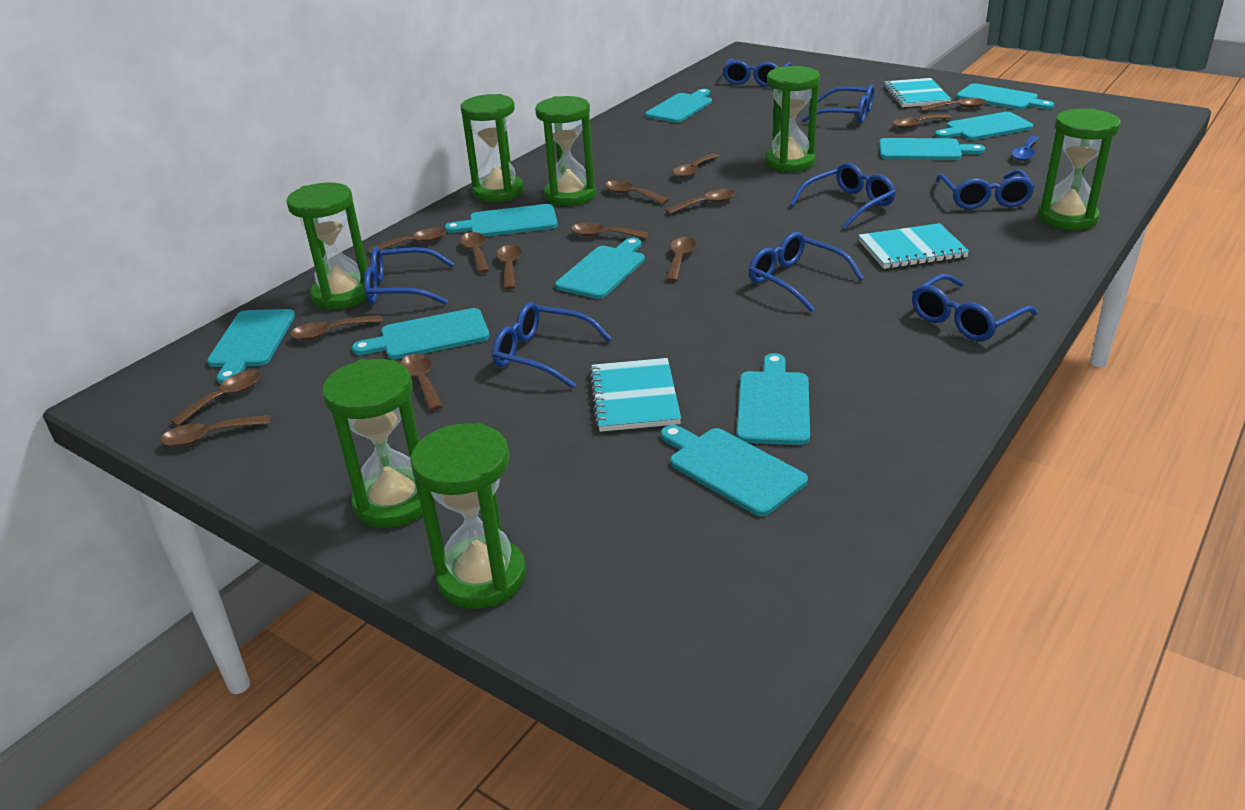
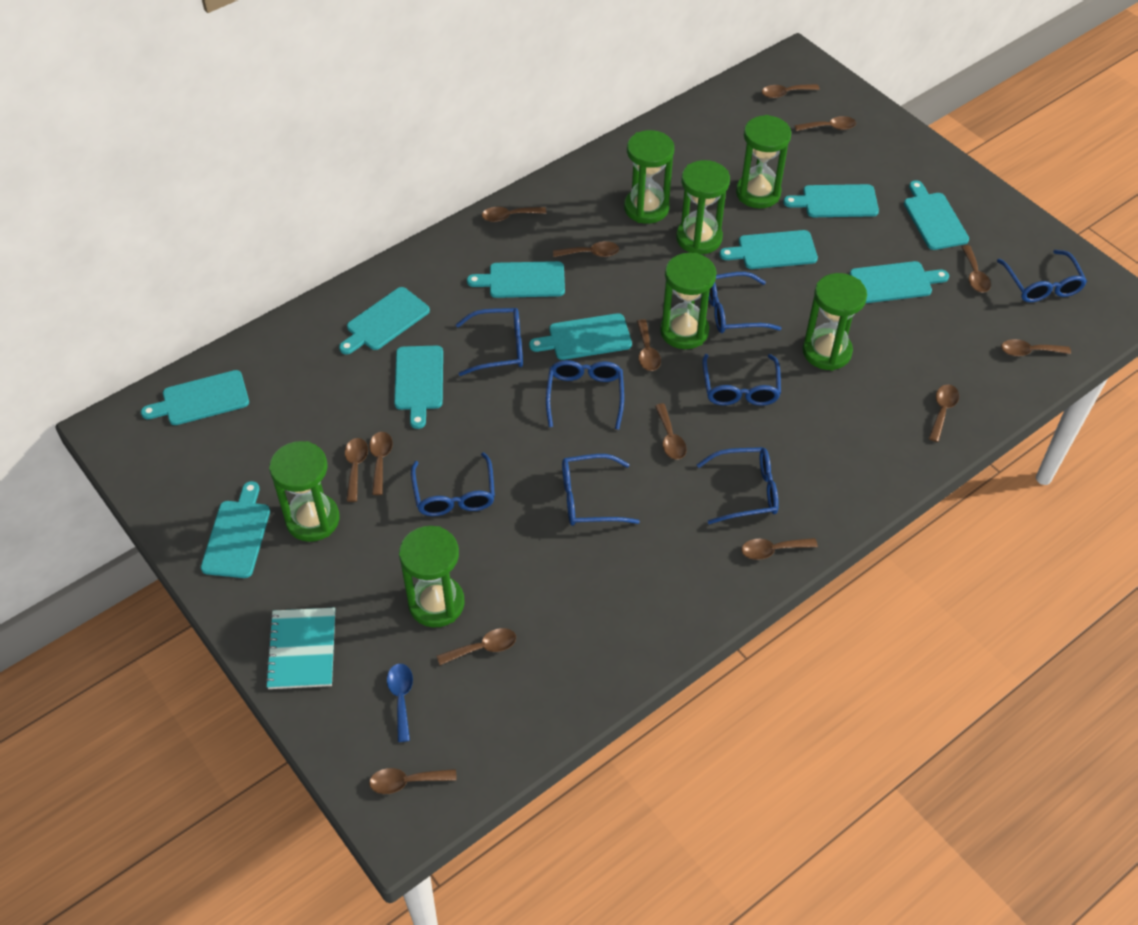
turquoise notebook: [589,358,681,432] [858,223,969,269] [884,78,952,107] = 3 -> [265,607,335,689] = 1

